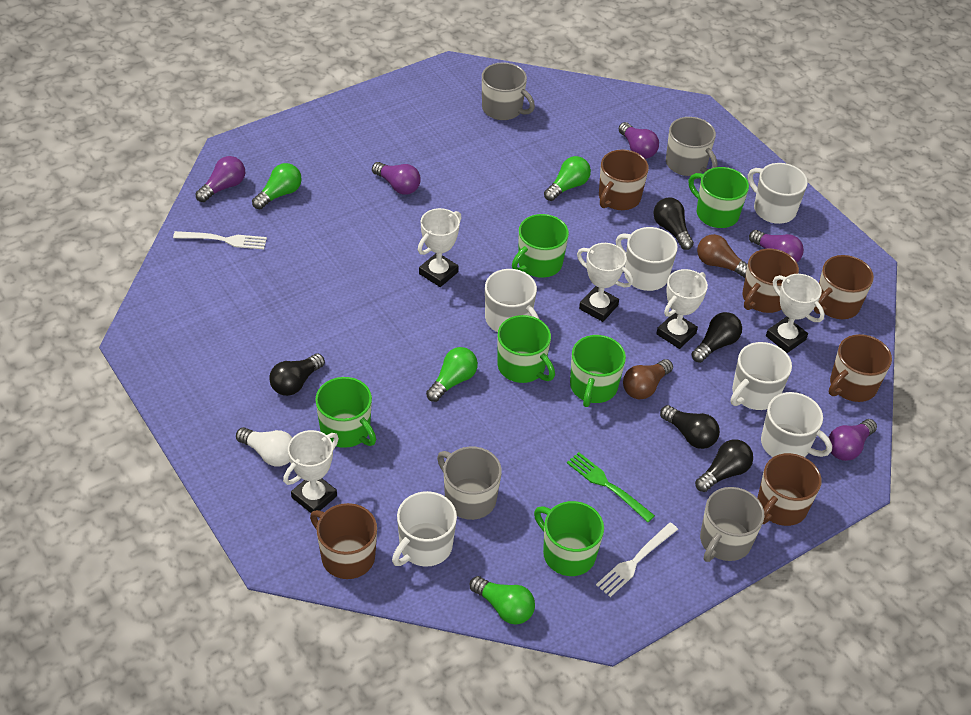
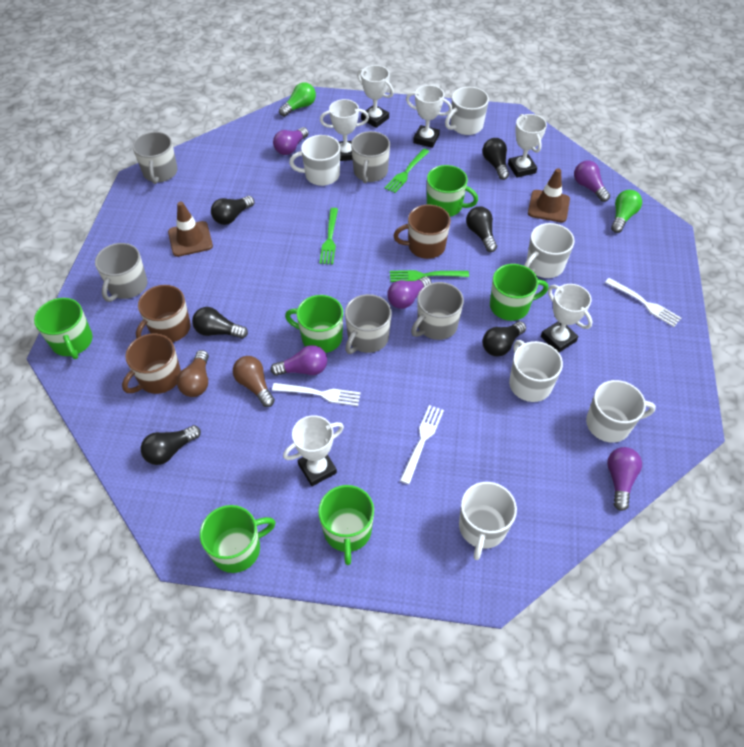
black light bulb: [269,354,325,396] [653,198,694,250] [660,405,720,449] [692,312,742,363] [695,439,753,492] = 5 -> [141,425,201,465] [192,307,248,339] [211,196,254,225] [466,206,497,252] [482,138,509,180] [483,321,526,357] = 6
brown mug: [310,503,377,579] [599,149,649,210] [742,249,799,313] [757,453,822,526] [814,255,874,319] [829,334,892,402] = 6 -> [122,333,181,394] [136,285,191,342] [393,205,451,259] = 3
brown traffic cone: none = 0 -> [168,201,213,257] [528,168,570,222] = 2
green fork: [567,452,655,522] = 1 -> [320,208,338,264] [385,149,430,193] [390,270,469,282] = 3
green light bulb: [252,163,302,209] [426,347,478,402] [470,576,535,624] [544,156,591,201] = 4 -> [279,82,316,117] [611,190,642,233] = 2
grey mug: [437,446,502,520] [482,62,535,120] [666,117,717,176] [700,487,764,562] = 4 -> [95,243,147,302] [132,132,177,184] [345,294,392,354] [351,131,390,183] [411,282,464,340] = 5
white fork: [173,231,267,250] [596,523,678,597] = 2 -> [272,383,361,406] [400,405,444,484] [605,278,681,327] = 3
white light bulb: [236,427,292,466] = 1 -> none = 0
white trophy: [283,430,339,513] [418,208,461,287] [577,243,633,322] [656,269,708,349] [766,274,825,353] = 5 -> [283,415,344,486] [320,99,369,161] [357,65,394,128] [406,85,452,148] [508,114,547,177] [541,284,593,352] = 6

